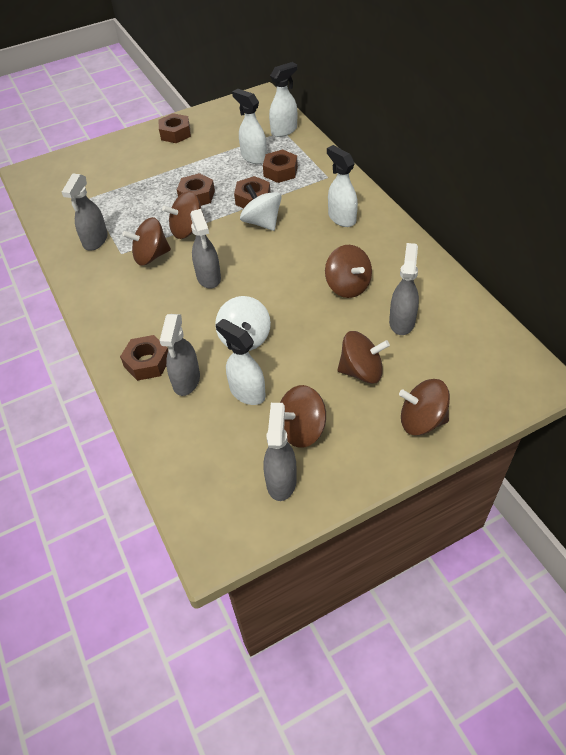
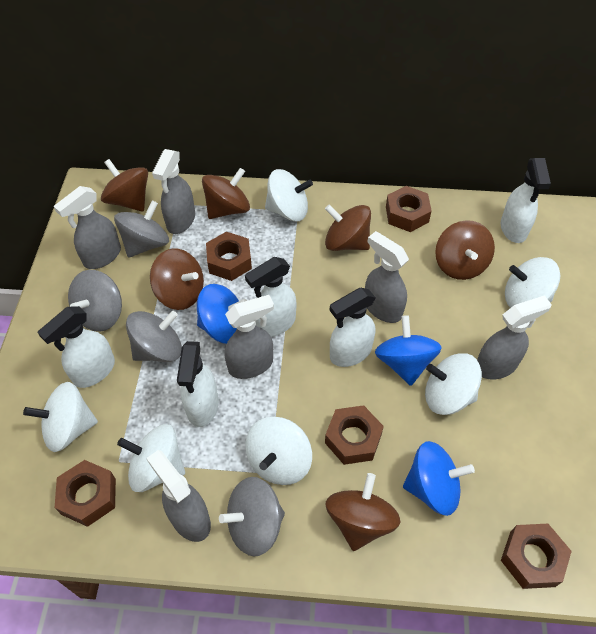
blue spinning top: none = 0 -> [197,284,247,344] [375,315,442,386] [403,441,475,516] = 3
grey spinning top: none = 0 -> [68,270,122,332] [114,200,169,258] [126,311,182,362] [219,477,285,557] = 4
grey spray bottle: [62,173,108,251] [160,314,200,396] [190,209,221,289] [264,403,297,501] [389,243,419,335] = 5 -> [54,186,121,269] [146,450,211,542] [152,149,195,234] [224,295,274,379] [365,231,409,323] [477,295,552,379] = 6
white spinning top: [215,296,271,351] [240,184,282,231] = 2 -> [23,382,98,452] [117,424,185,492] [245,417,312,485] [265,169,313,221] [425,353,482,415] [505,257,560,308] = 6
white spray bottle: [216,319,266,405] [232,89,267,164] [269,62,297,137] [327,145,358,227] = 4 -> [37,306,115,388] [177,341,218,427] [245,257,296,337] [329,288,376,367] [501,158,551,243] = 5

